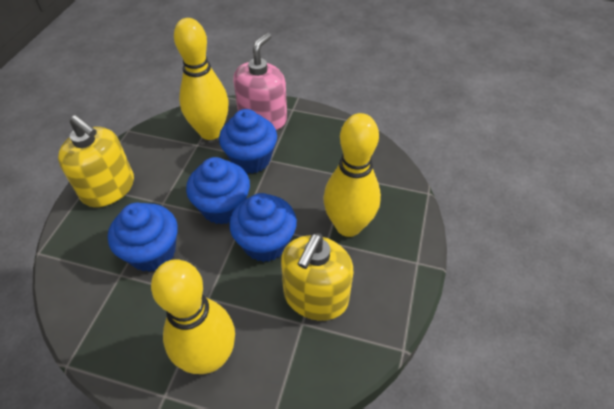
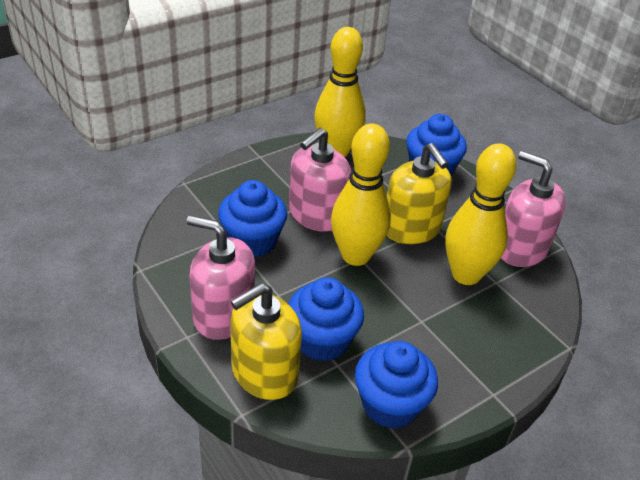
pink soap dispenser: [233,33,287,130] = 1 -> [187,215,255,340] [289,128,351,232] [501,151,566,267] = 3

